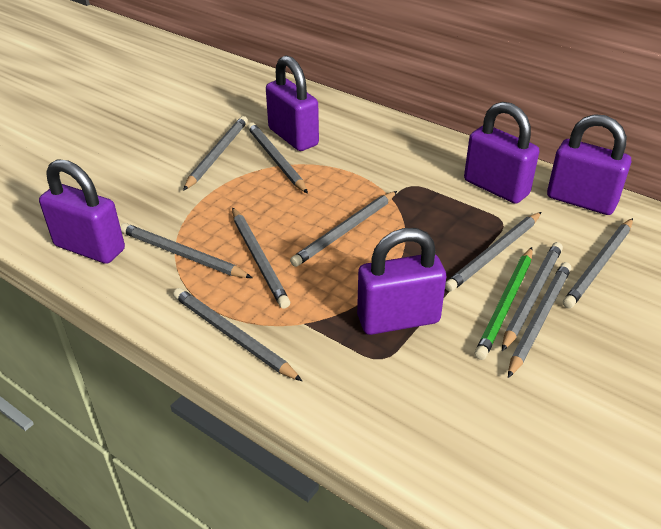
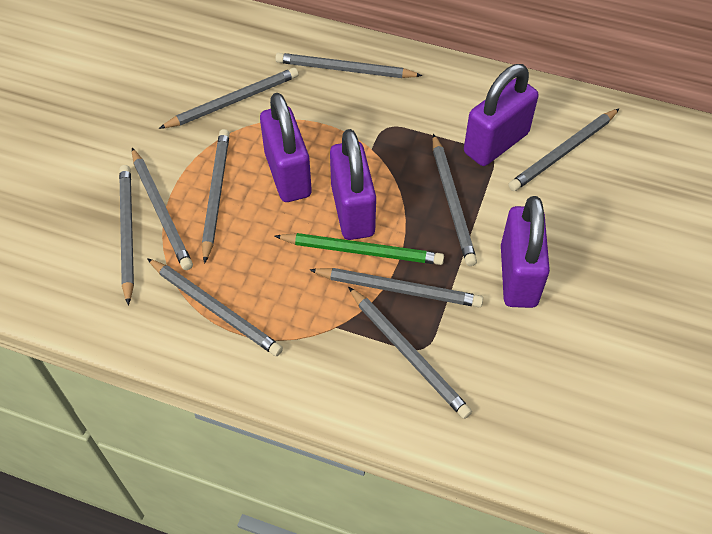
purple padlock: [39,159,125,264] [266,55,319,151] [357,228,446,335] [464,102,539,204] [547,114,631,215] = 5 -> [260,93,312,202] [330,129,376,240] [464,64,538,166] [501,196,550,308] = 4

